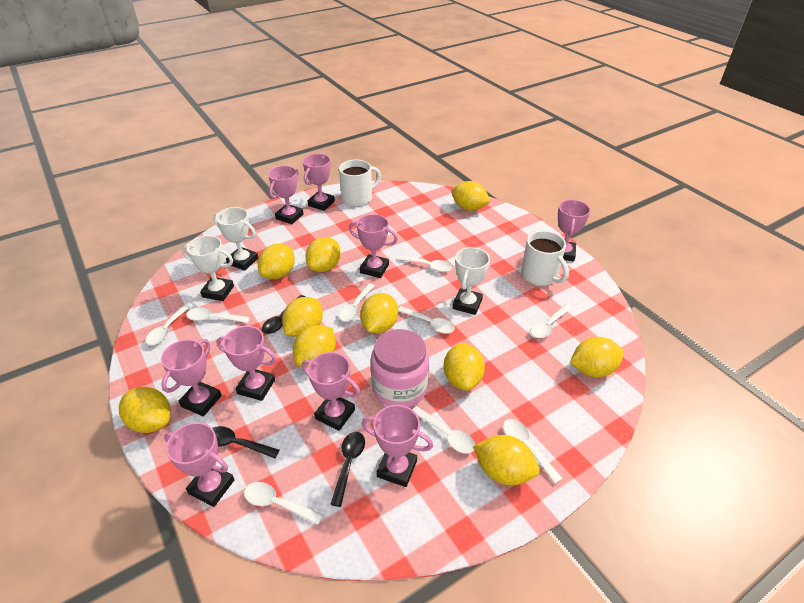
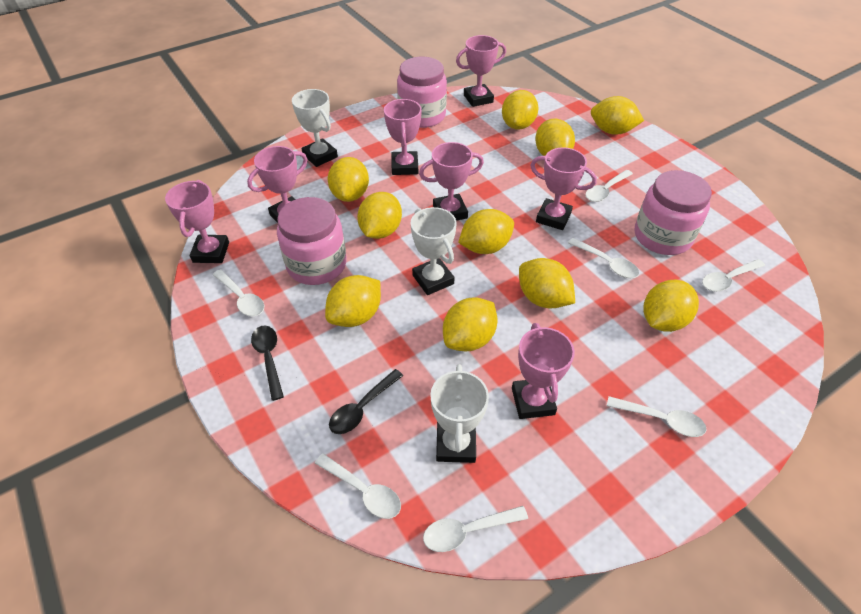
black spoon: [212,426,279,458] [262,295,305,334] [330,432,365,507] = 3 -> [251,326,284,401] [329,369,403,434] = 2
pink jar: [371,329,429,407] = 1 -> [277,197,347,285] [397,57,447,128] [635,170,712,255] = 3
pink trophy: [161,339,222,416] [164,422,235,507] [216,326,277,401] [268,166,303,224] [302,352,360,431] [303,154,335,211] [349,214,398,278] [362,405,433,487] [558,200,591,261] = 9 -> [165,180,229,263] [247,146,308,223] [384,99,422,175] [419,142,484,221] [456,35,506,107] [512,323,575,419] [530,147,597,230] = 7
white mug: [339,160,381,206] [521,231,569,286] = 2 -> none = 0
white spoon: [145,303,192,345] [186,308,250,323] [244,482,323,525] [339,283,375,321] [397,255,452,272] [398,306,455,334] [413,406,475,454] [503,419,563,484] [531,304,572,338] = 9 -> [213,269,264,316] [315,453,401,519] [423,506,528,552] [568,238,639,278] [585,170,633,202] [607,396,707,437] [702,259,765,292] = 7

